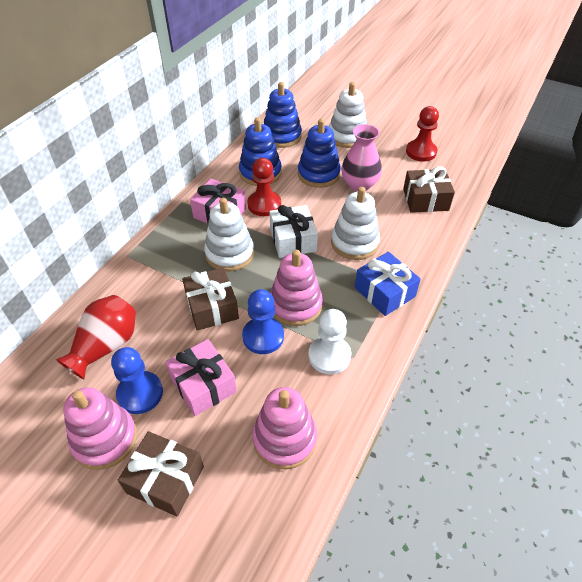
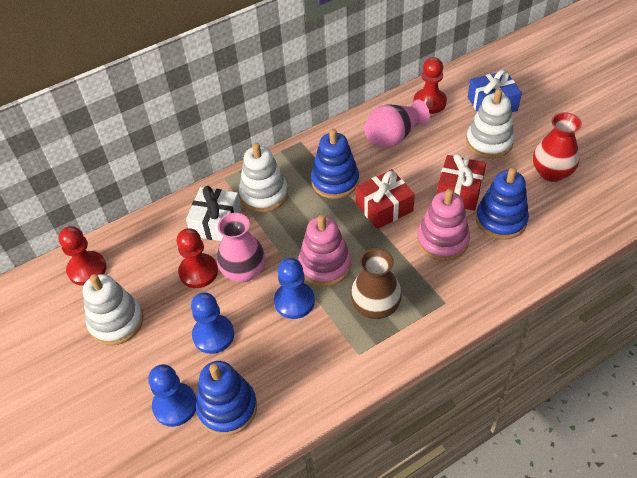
blue pawn: [111,347,163,414] [242,289,284,354] = 2 -> [148,364,197,427] [191,292,234,354] [274,258,315,319] = 3
brown gift: [118,431,204,516] [182,267,239,331] [403,166,455,213] = 3 -> none = 0
brown vase: none = 0 -> [351,248,402,319] = 1
pink gift: [165,339,237,416] [190,178,246,223] = 2 -> none = 0
pink stacking toy: [63,387,137,470] [252,387,317,470] [270,250,323,326] = 3 -> [298,215,351,286] [417,189,470,261] = 2
pink vase: [341,124,382,192] = 1 -> [217,213,265,282] [364,100,430,147] = 2
red gift: none = 0 -> [356,169,415,229] [437,154,486,211] = 2
red pawn: [248,158,281,216] [406,106,439,162] = 2 -> [58,226,107,286] [177,228,218,288] [413,57,447,114] = 3
white pawn: [308,309,351,375] = 1 -> none = 0

